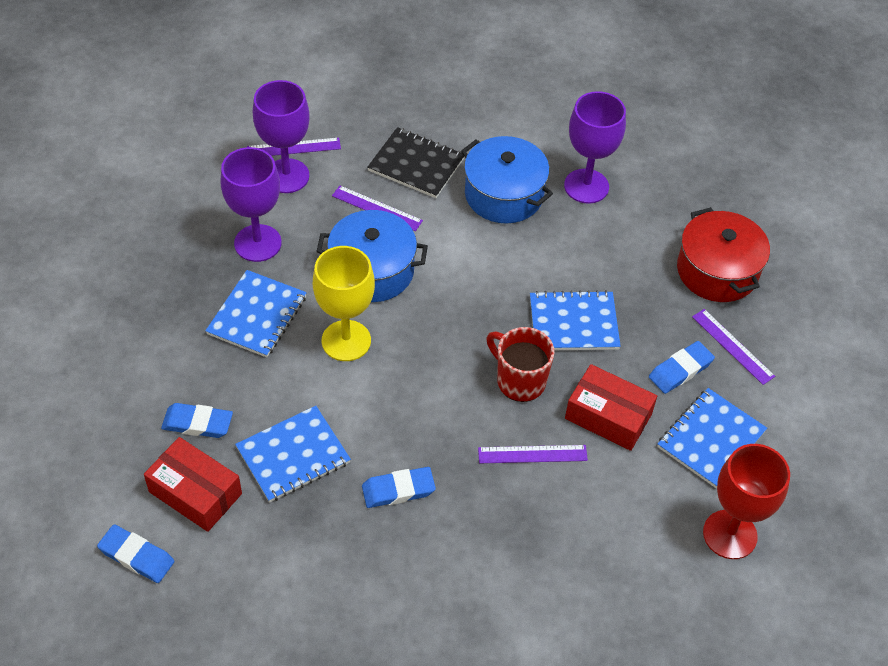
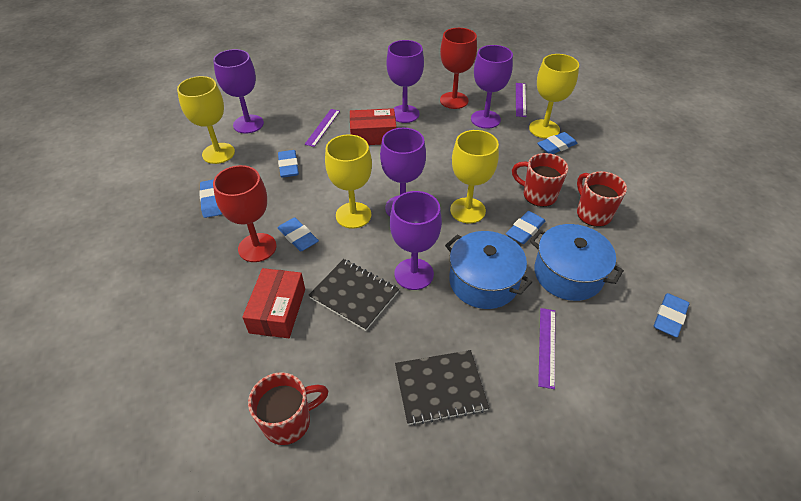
black notebook: [367,127,464,198] = 1 -> [308,259,399,331] [395,350,489,426] = 2
blue eraser: [97,524,174,583] [161,403,233,438] [362,467,436,508] [649,341,715,394] = 4 -> [199,180,222,218] [278,150,299,178] [278,217,319,252] [506,211,545,244] [537,132,578,154] [653,293,689,337] = 6
blue notebook: [205,270,307,358] [235,406,351,502] [530,290,621,350] [657,388,767,488] = 4 -> none = 0
purple goblet: [220,147,282,262] [253,80,310,193] [564,91,626,204] = 3 -> [213,49,264,134] [380,128,426,217] [386,40,424,123] [390,191,442,290] [471,45,513,129] = 5
purple ruler: [247,138,341,156] [332,186,423,231] [478,445,588,463] [692,309,775,385] = 4 -> [304,109,340,147] [516,83,526,117] [538,308,555,389] = 3
red goblet: [703,444,790,559] = 1 -> [213,165,276,262] [440,28,477,109] = 2
red mug: [486,327,555,402] = 1 -> [248,372,328,445] [512,153,568,207] [577,171,627,227] = 3
red pot: [677,207,770,302] = 1 -> none = 0
yellow goblet: [313,246,375,361] = 1 -> [177,76,235,164] [325,134,372,229] [450,130,499,223] [529,54,579,139] = 4

